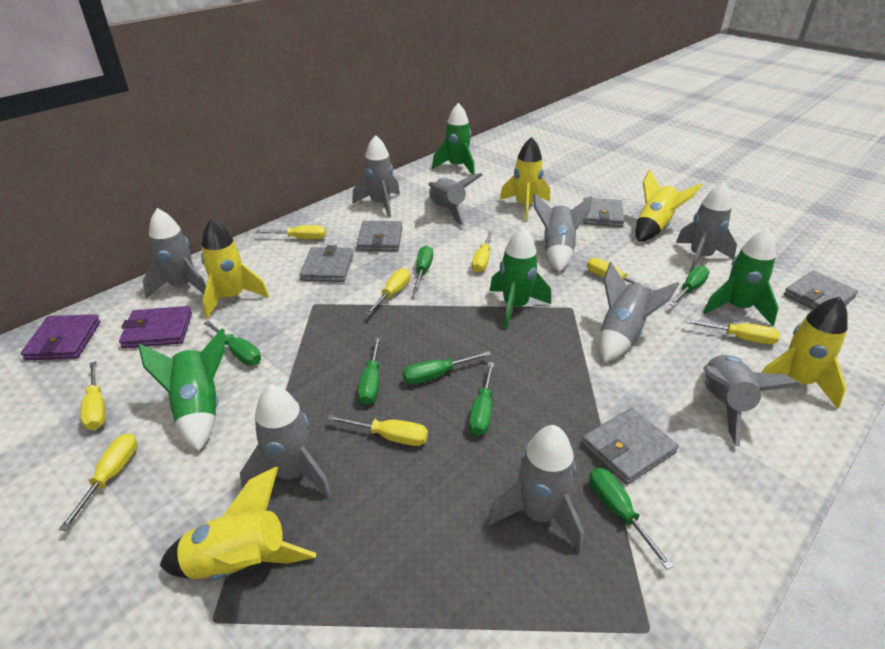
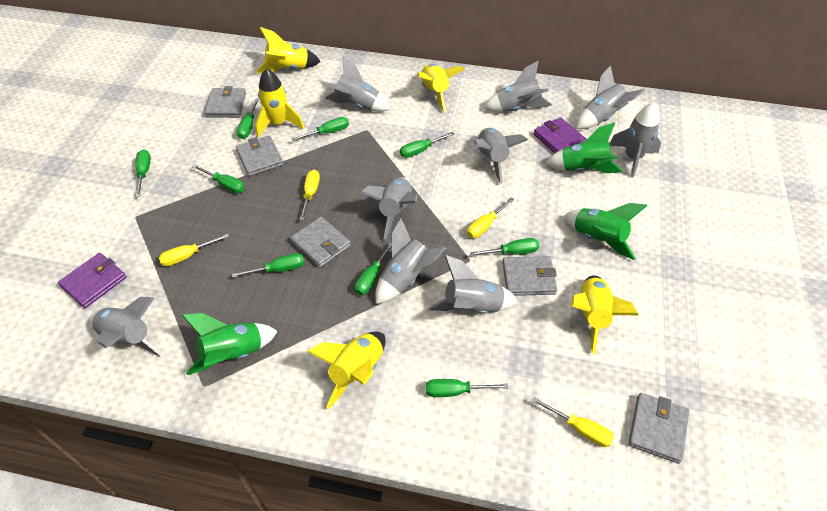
green rocket: [138,328,225,451] [432,103,475,175] [489,227,551,329] [703,228,779,326] = 4 -> [182,313,278,375] [546,122,623,173] [564,203,647,260] = 3
green screwdriver: [204,321,261,365] [358,337,381,405] [403,351,491,385] [413,245,433,292] [469,362,494,436] [589,468,674,570] [670,266,710,306] = 7 -> [135,150,151,197] [192,165,245,193] [232,253,304,278] [236,98,260,139] [291,117,349,141] [355,240,392,295] [400,132,454,158] [426,379,508,397] [470,238,539,256] = 9
yellow screwdriver: [59,433,137,531] [81,361,106,430] [256,225,326,239] [327,415,428,446] [365,268,410,316] [472,231,494,272] [587,258,655,292] [686,319,780,344] = 8 -> [159,234,229,266] [299,170,320,220] [467,197,514,238] [532,397,614,447] = 4

